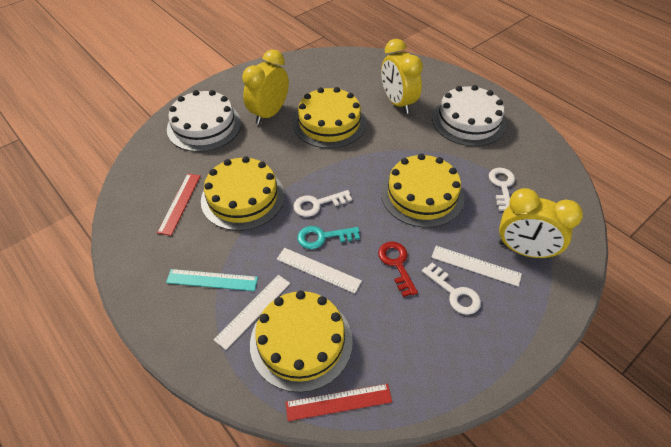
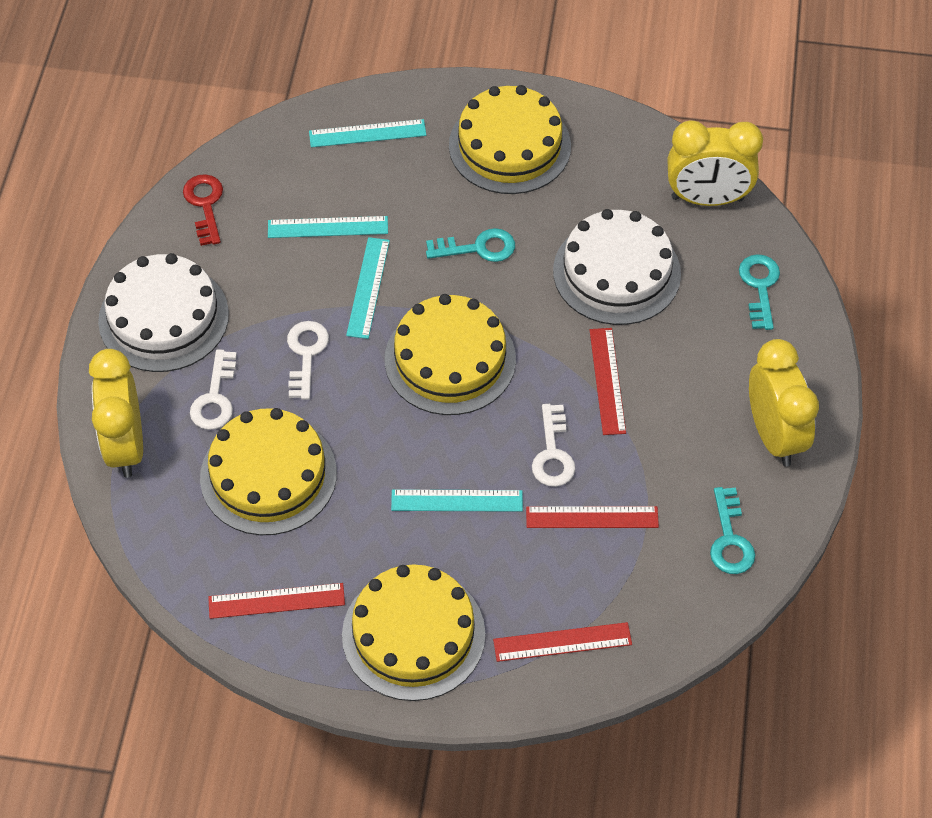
red ruler: [157,174,201,236] [285,384,392,421] = 2 -> [208,583,345,619] [493,622,632,662] [526,506,659,528] [590,328,626,435] = 4
turquoise key: [297,226,360,249] = 1 -> [426,228,515,262] [710,487,755,574] [739,254,780,330] = 3
turquoise ruler: [166,269,258,291] = 1 -> [268,216,388,238] [309,119,426,147] [346,237,390,339] [391,489,523,512] = 4
white ruler: [214,275,290,350] [277,248,362,294] [431,246,522,287] = 3 -> none = 0

